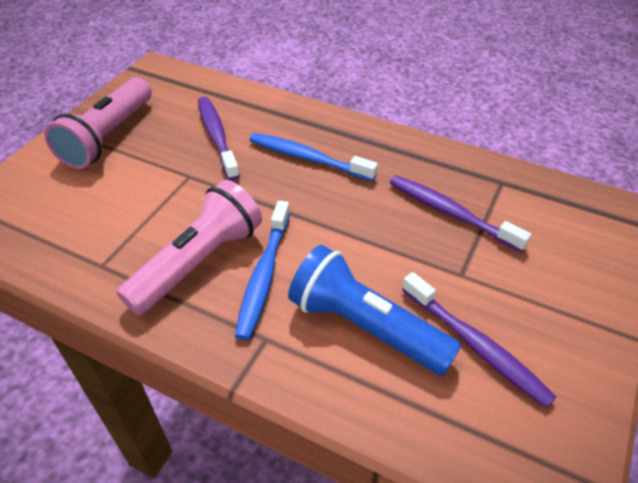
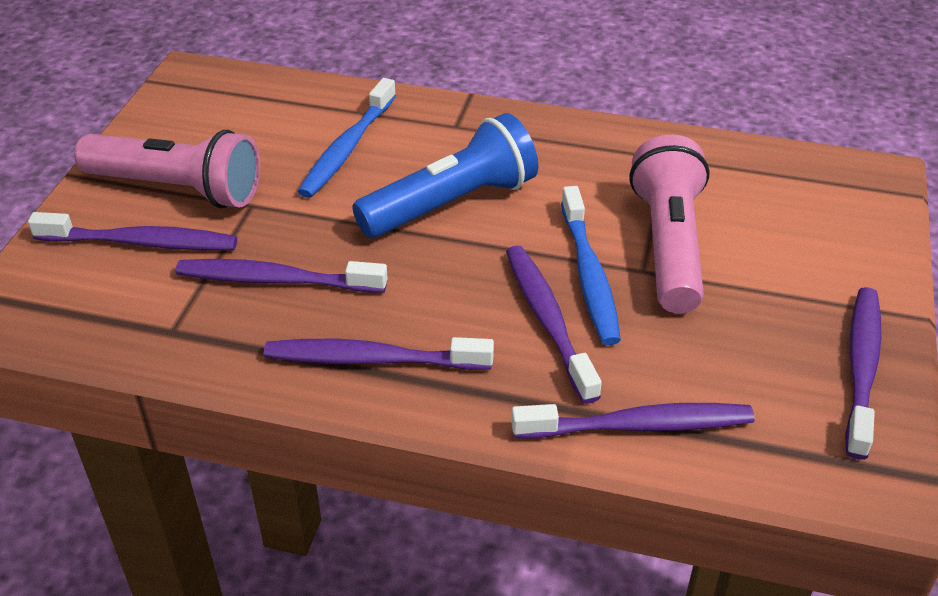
purple toothbrush: [198,97,240,181] [390,175,531,252] [402,272,557,408] = 3 -> [28,212,237,250] [176,259,388,293] [264,337,494,370] [506,245,602,404] [511,403,755,439] [845,287,881,460] = 6

